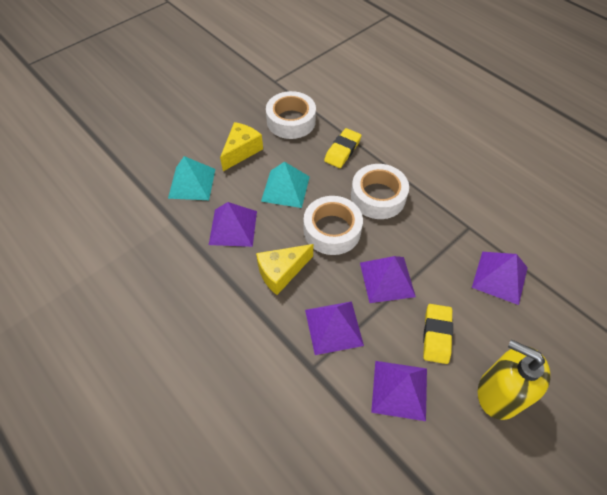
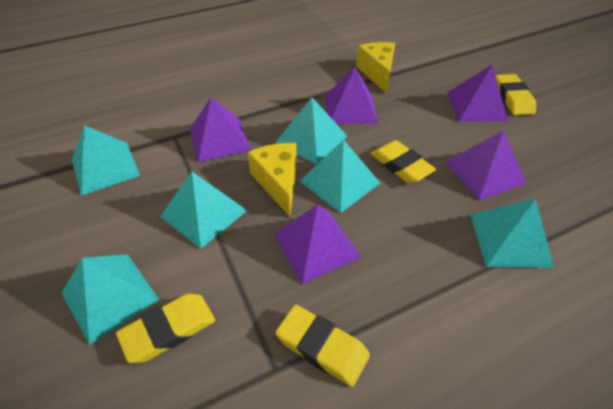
turquoise pyramid: [168,156,215,200] [261,162,310,208] = 2 -> [61,254,159,345] [72,125,140,196] [160,172,247,249] [275,98,347,164] [300,140,380,213] [470,198,554,268] = 6
white tape: [266,91,316,139] [304,196,363,255] [351,164,409,219] = 3 -> none = 0
yellow eraser: [324,128,362,168] [423,304,453,364] = 2 -> [116,294,215,363] [275,305,370,387] [371,140,436,184] [495,74,536,115] = 4
yellow soap dispenser: [478,339,551,420] = 1 -> none = 0

